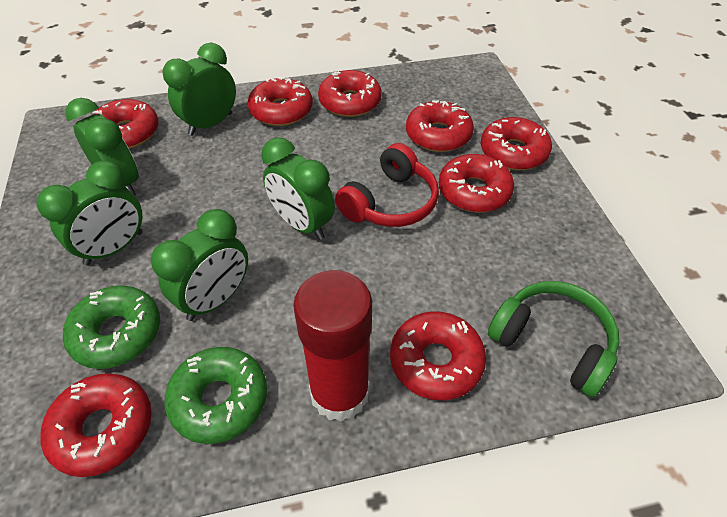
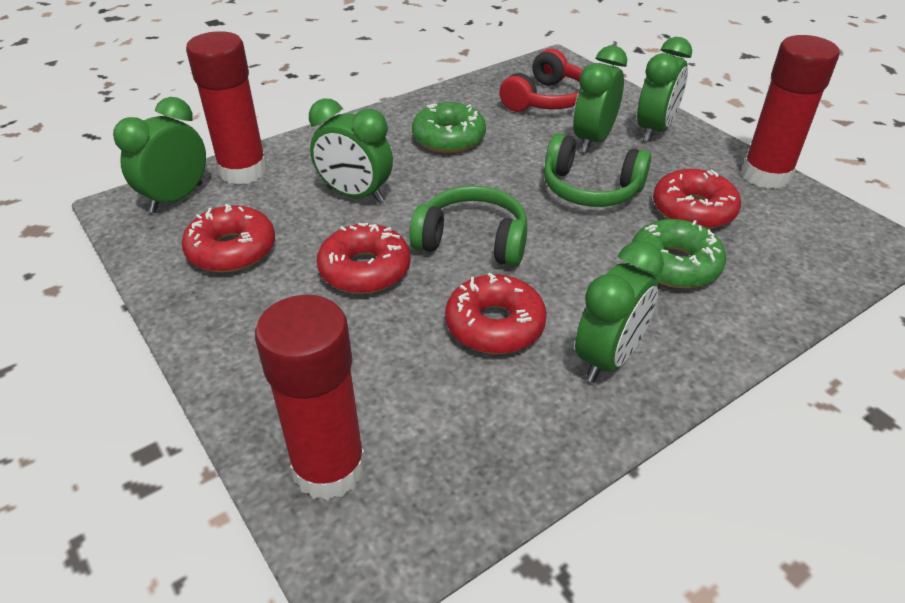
green headphones: [488,281,619,397] = 1 -> [409,186,527,266] [544,133,651,207] = 2
red donut: [40,373,152,477] [92,99,159,149] [248,77,313,126] [318,70,382,117] [390,311,486,401] [406,100,474,152] [439,154,514,212] [481,117,552,170] = 8 -> [182,204,275,273] [317,222,411,294] [445,273,547,354] [653,169,741,229] = 4
red glue stick: [293,270,372,422] = 1 -> [186,31,267,185] [255,295,366,500] [741,35,840,189] = 3

